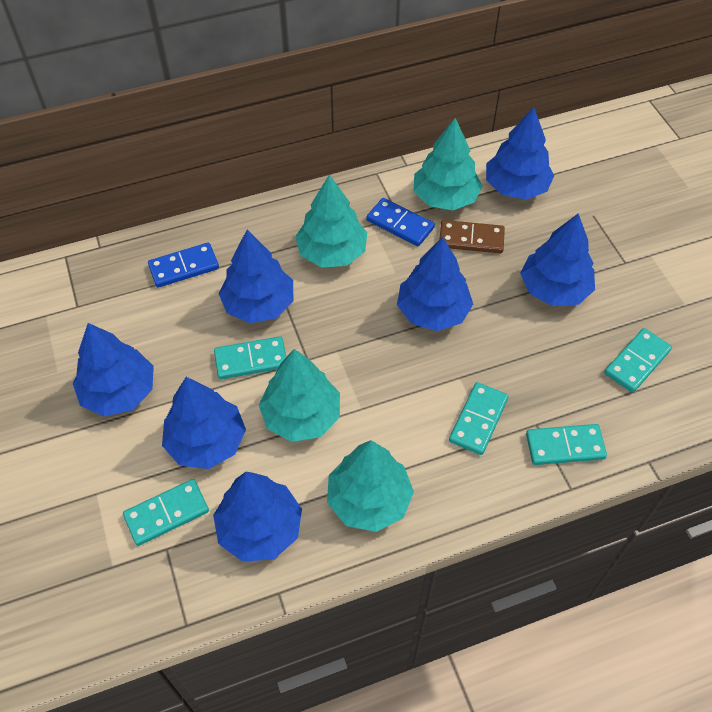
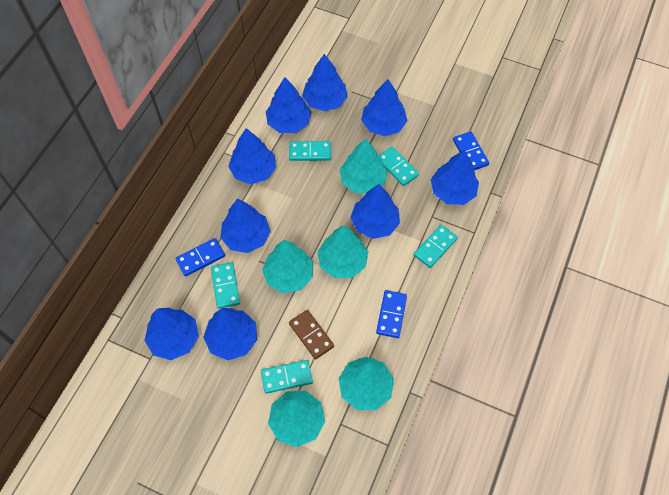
blue domino: [148,243,219,288] [366,198,435,246] = 2 -> [175,238,225,276] [376,290,407,338] [453,131,489,170] = 3
blue tree: [73,323,154,416] [162,377,246,469] [213,472,302,562] [219,230,294,323] [397,237,473,331] [486,107,555,200] [520,213,595,306] = 7 -> [144,308,199,360] [203,308,257,360] [220,199,270,253] [228,128,276,184] [266,77,311,133] [302,54,348,111] [350,184,400,239] [361,80,407,136] [431,150,479,205] = 9
turquoise tree: [259,349,340,442] [295,175,367,267] [327,440,414,532] [414,118,482,211] = 4 -> [262,240,313,293] [268,391,325,447] [317,225,368,278] [338,357,394,410] [340,139,388,193] = 5

